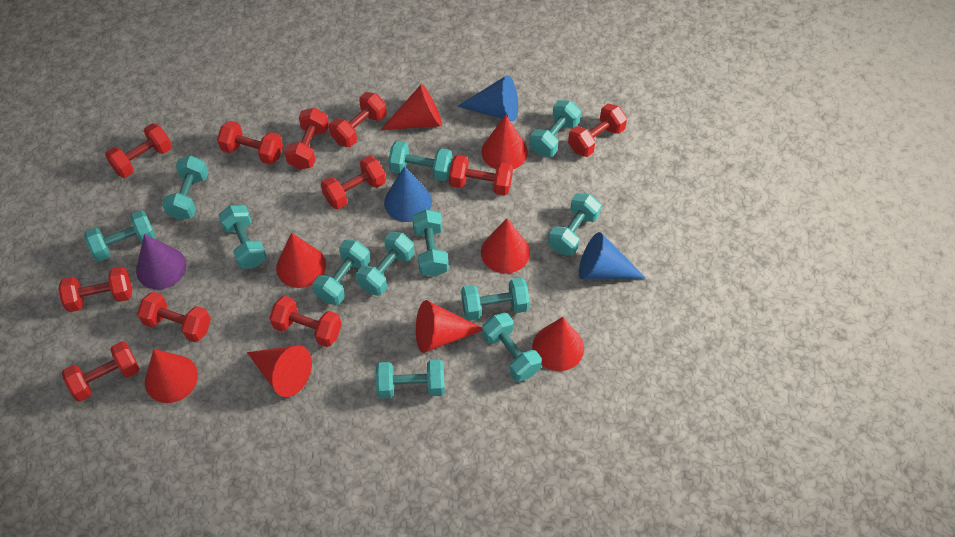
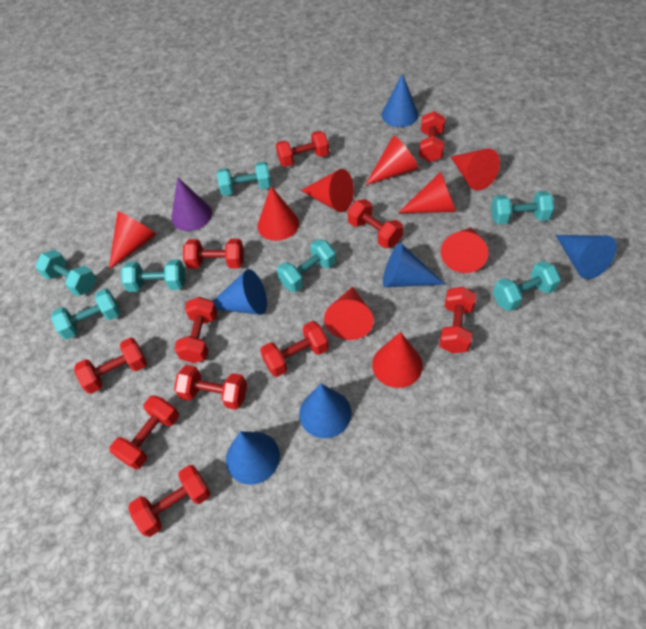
blue cone: [384,166,432,222] [457,75,518,121] [579,232,646,279] = 3 -> [213,269,267,315] [226,431,280,485] [299,384,352,438] [382,73,419,127] [383,243,446,287] [555,235,617,279] = 6
red cone: [145,349,198,403] [247,345,312,397] [276,233,326,288] [381,84,442,130] [416,300,482,353] [481,115,528,169] [481,218,530,274] [532,317,584,371] = 8 -> [109,211,157,269] [258,186,299,241] [300,169,354,212] [324,286,374,340] [365,136,418,185] [372,332,423,388] [398,172,456,213] [441,227,488,273] [451,148,500,190] = 9
turquoise dumbbell: [84,210,156,262] [162,156,208,220] [218,205,267,269] [312,240,370,305] [356,231,415,296] [375,360,445,399] [388,141,452,181] [412,210,449,277] [461,278,530,320] [482,313,542,382] [530,100,581,157] [548,193,601,256] = 12 -> [35,250,96,296] [51,289,120,340] [121,259,185,292] [217,162,271,196] [277,239,336,292] [491,191,555,224] [493,261,561,311] = 7

